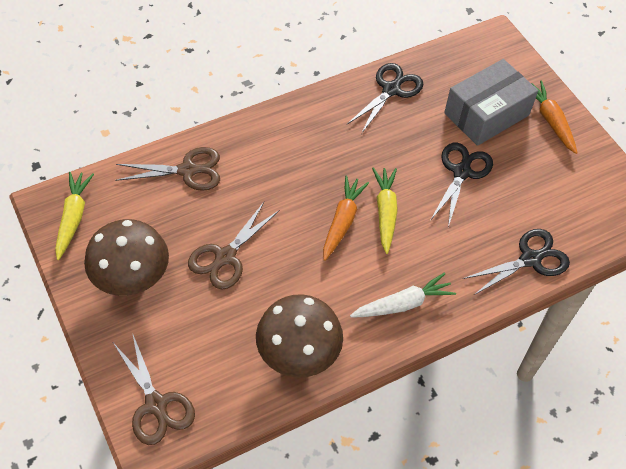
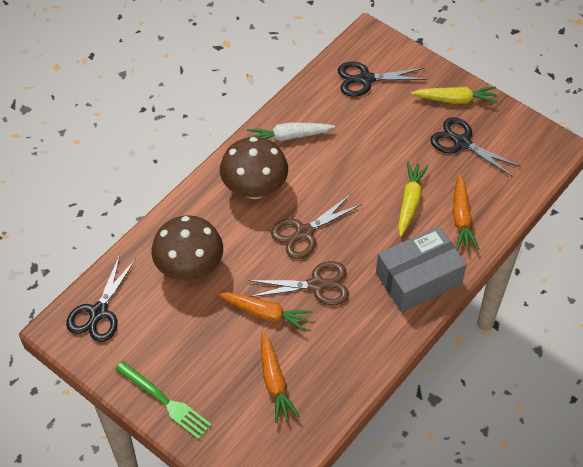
brown scissors: [114,333,195,445] [115,147,220,191] [188,202,280,290] = 3 -> [249,261,349,305] [271,194,362,259] = 2
green fork: none = 0 -> [115,361,212,440] = 1
orange carrot: [323,176,369,261] [531,81,577,154] = 2 -> [217,292,312,332] [261,332,300,423] [453,174,480,251] = 3

